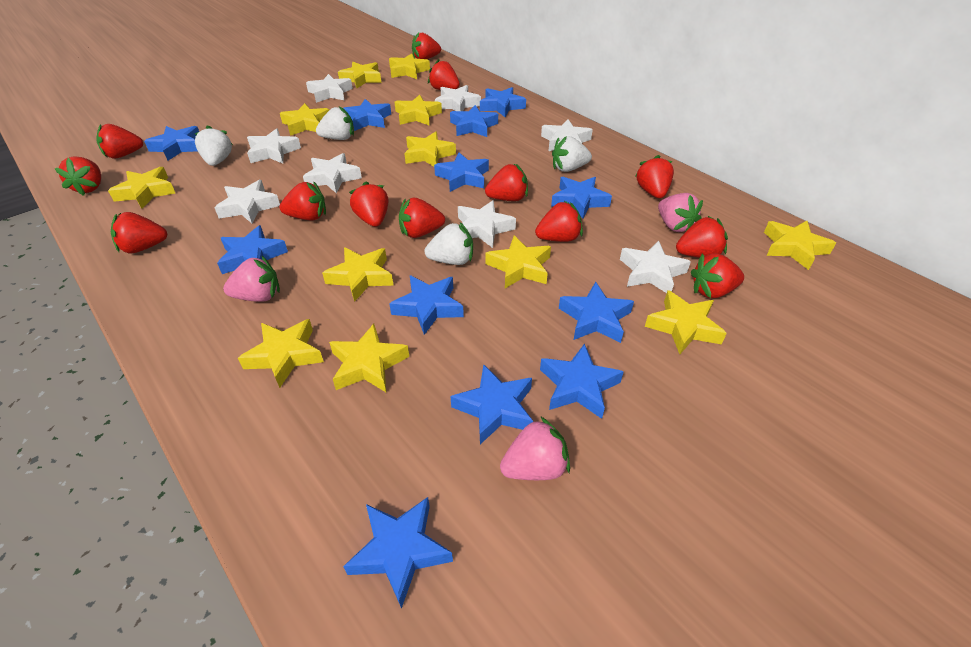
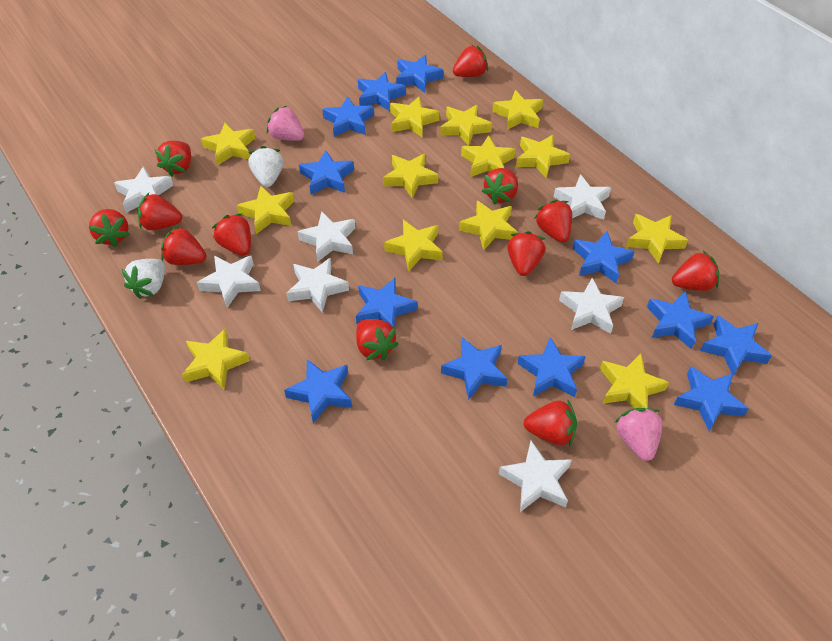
pink strawberry: [223,256,280,302] [500,416,570,480] [658,193,703,232] = 3 -> [267,106,305,141] [614,408,662,461] = 2
red strawberry: [54,156,101,196] [96,124,143,158] [111,212,167,253] [279,181,326,221] [349,181,389,227] [399,198,445,238] [412,32,441,59] [428,59,460,90] [485,164,528,201] [535,201,583,242] [635,155,674,198] [676,216,728,258] [691,254,744,298] = 13 -> [89,209,129,247] [138,193,182,230] [154,141,191,177] [161,226,206,265] [212,213,251,256] [356,319,399,360] [453,45,488,77] [482,168,518,205] [507,231,545,276] [524,399,577,447] [534,200,572,242] [672,251,719,291] = 12
white star: [214,180,280,224] [247,128,301,163] [303,153,362,193] [306,74,353,103] [435,85,481,111] [458,200,516,248] [541,119,593,151] [620,241,691,293] = 8 -> [114,166,174,213] [197,255,261,308] [287,258,349,313] [297,211,355,262] [499,441,572,512] [554,174,611,220] [559,278,624,334] = 7
white strawberry: [195,125,233,166] [316,106,354,140] [424,222,473,265] [552,136,592,172] = 4 -> [122,259,165,299] [249,146,283,187] = 2
yellow star: [108,167,175,208] [238,319,324,388] [280,103,329,136] [322,247,394,302] [329,324,409,392] [338,62,381,88] [389,53,430,79] [395,95,442,126] [404,132,456,166] [485,235,551,288] [645,290,727,354] [764,221,836,270] = 12 -> [182,329,250,390] [201,123,255,166] [237,186,294,234] [383,153,438,198] [384,220,443,271] [390,96,440,137] [440,105,492,146] [459,200,517,250] [461,135,515,177] [492,90,543,130] [516,135,570,178] [600,353,669,408] [626,214,688,264] = 13

